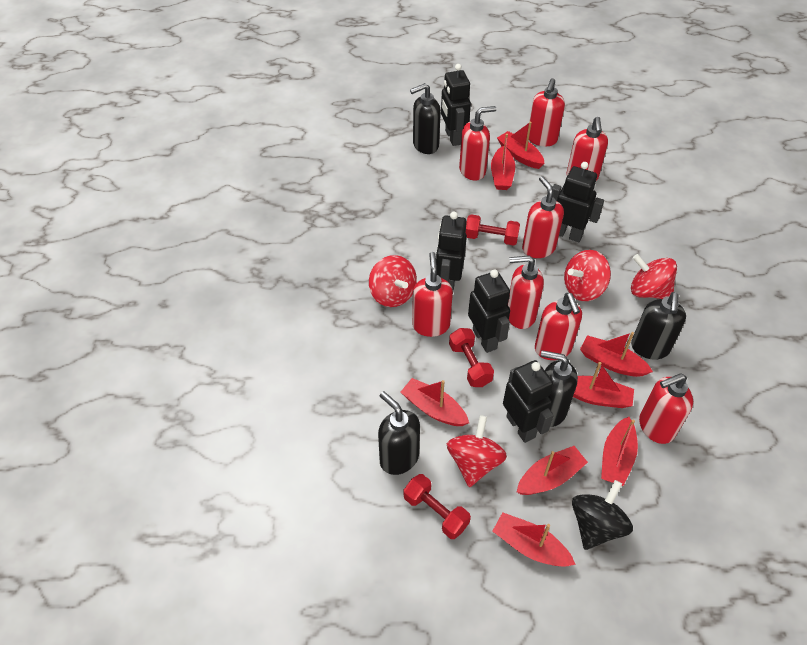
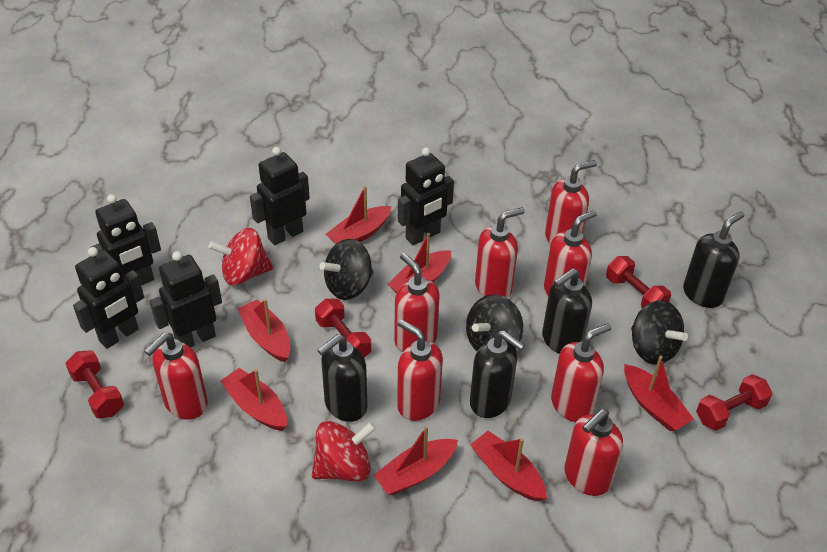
black spinning top: [572,480,633,550] = 1 -> [320,239,373,300] [466,295,523,351] [631,300,688,365] = 3
red boat: [401,378,469,426] [491,134,515,190] [493,512,576,567] [497,121,545,169] [517,446,588,495] [573,362,634,408] [580,332,653,377] [601,417,638,486] = 8 -> [220,368,287,431] [237,299,290,362] [326,186,392,244] [374,426,458,495] [387,233,451,293] [470,431,547,501] [624,356,694,431] = 7
red dumbbell: [404,474,471,539] [449,328,494,387] [466,214,520,245] = 3 -> [66,350,124,419] [315,299,371,358] [606,256,671,308] [696,374,773,431] = 4
red spinning top: [369,255,417,307] [447,415,507,487] [564,250,611,301] [631,254,677,299] = 4 -> [208,228,273,285] [312,421,376,482] = 2

